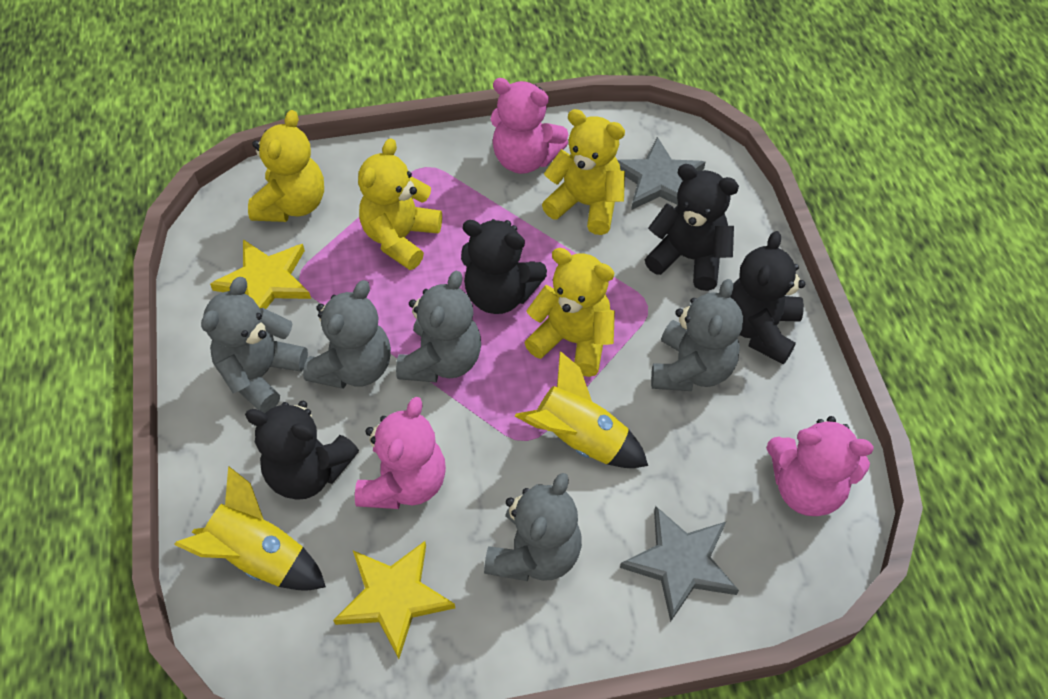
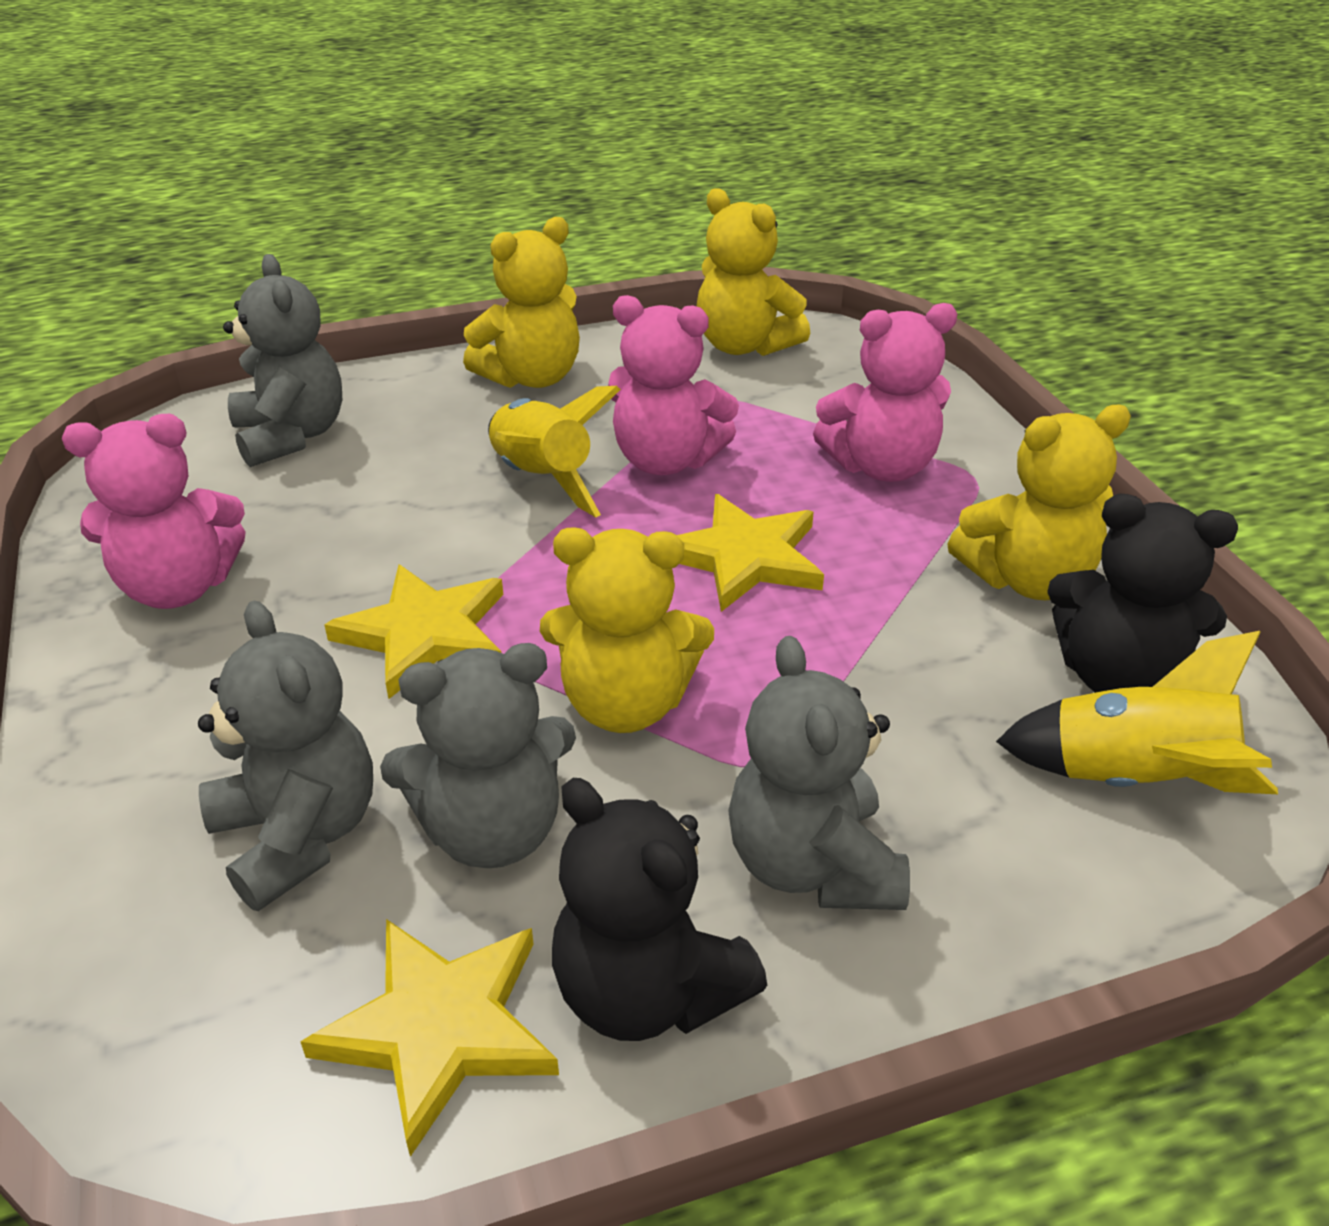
black teddy bear: [245,401,359,500] [461,219,547,314] [644,164,739,291] [730,231,805,364] = 4 -> [552,778,767,1041] [1047,494,1238,693] = 2
grey star: [617,137,706,210] [620,506,739,622] = 2 -> none = 0
grey teddy bear: [201,277,308,413] [303,280,391,389] [396,271,481,383] [484,473,582,581] [651,279,743,391] = 5 -> [198,601,373,911] [223,254,342,467] [380,643,576,868] [728,636,910,910] = 4
yellow star: [210,239,311,309] [333,541,455,659] = 2 -> [300,919,559,1157] [324,564,503,699] [677,494,824,612] = 3

